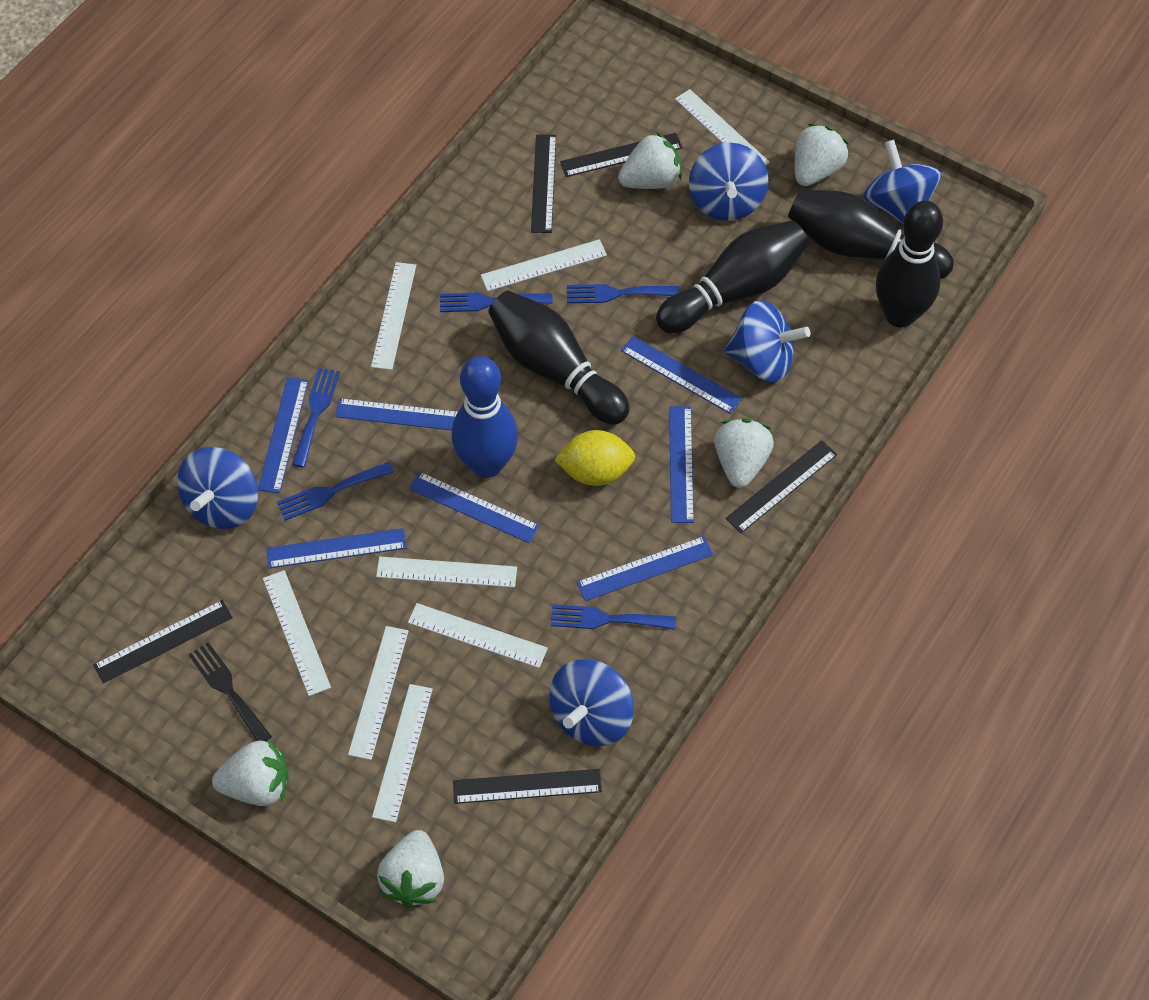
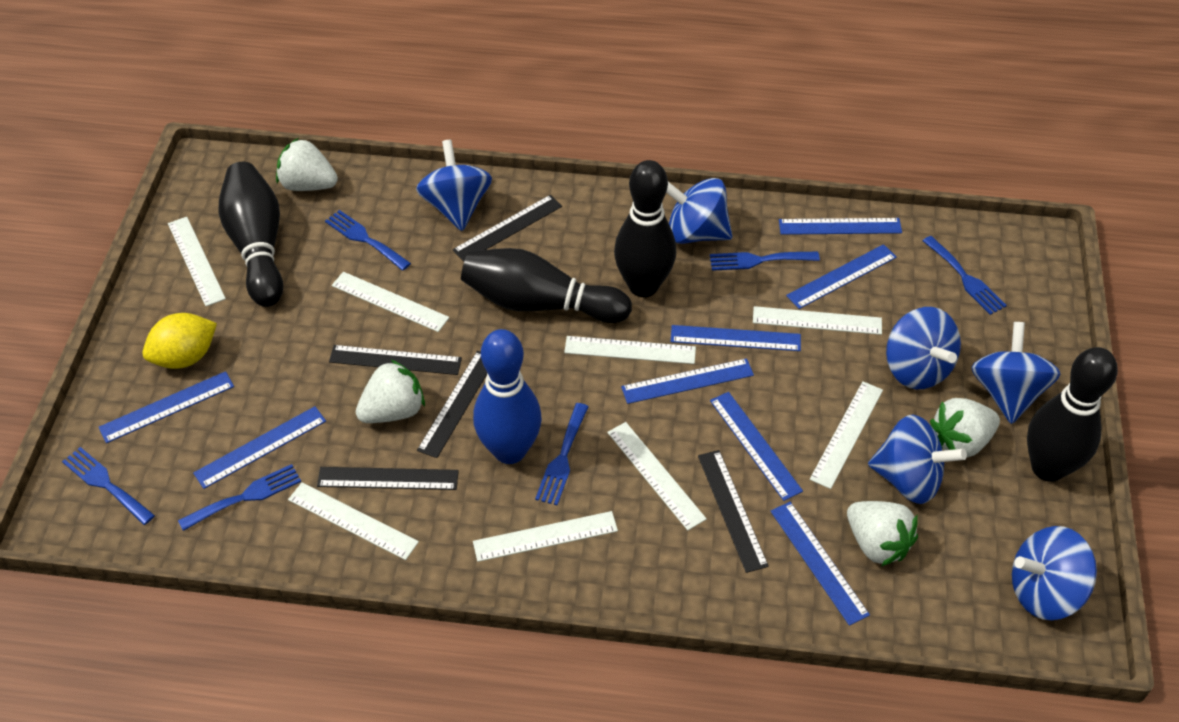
black fork: [189,642,272,741] = 1 -> none = 0
blue fork: [277,462,394,521] [292,368,340,468] [440,293,553,312] [551,604,675,630] [567,284,679,303] = 5 -> [62,447,155,525] [178,464,301,531] [325,210,411,271] [535,403,589,505] [710,252,820,271] [923,236,1007,315] = 6
blue ruler: [258,377,309,493] [267,528,407,568] [335,398,458,430] [409,472,540,543] [577,536,713,601] [621,336,742,414] [669,406,694,523] = 7 -> [99,371,234,443] [193,406,326,489] [621,358,754,404] [671,325,801,351] [710,392,803,501] [770,502,870,626] [779,218,902,235] [786,244,897,309] = 8
blue spinning top: [177,447,258,529] [549,659,634,746] [689,143,768,221] [724,300,810,382] [864,140,941,224] = 5 -> [416,140,492,231] [666,178,732,244] [868,414,967,504] [886,307,961,389] [971,322,1060,424] [1012,526,1097,620] = 6
white strawberry: [212,740,289,806] [377,830,444,908] [618,132,682,189] [714,418,774,488] [795,124,849,186] = 5 -> [276,138,338,191] [356,359,425,423] [847,501,918,566] [930,398,1000,458] = 4

